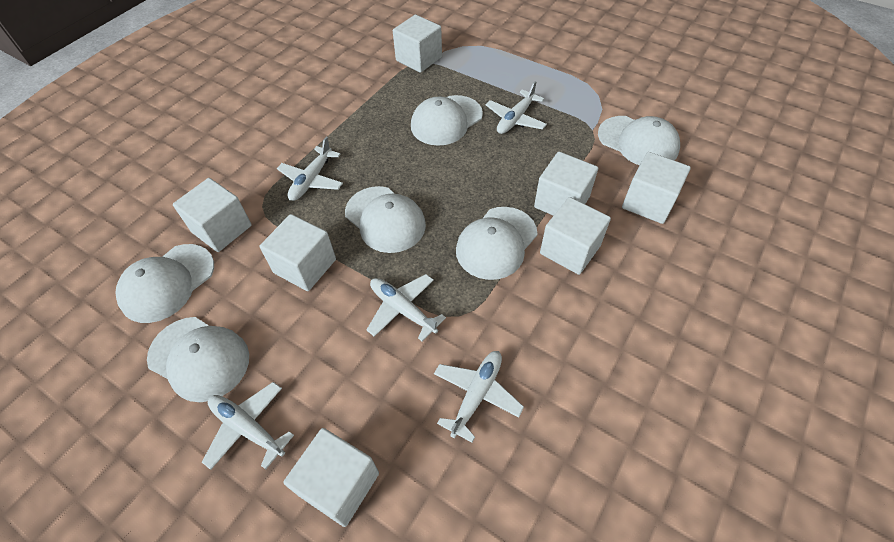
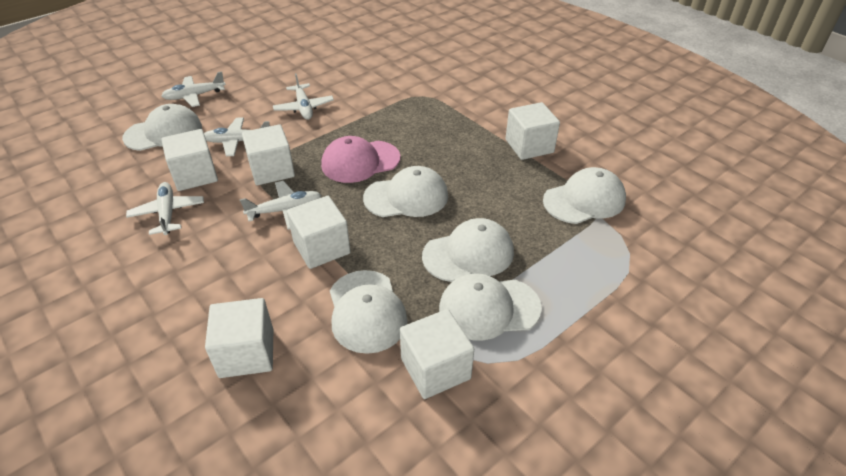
pink cap: none = 0 -> [321,136,400,183] = 1
white cube: [173,178,252,252] [260,214,336,291] [283,428,379,527] [393,15,442,73] [534,152,598,216] [540,197,611,275] [622,152,691,224] = 7 -> [161,129,218,191] [205,298,273,378] [242,124,295,185] [287,196,351,269] [400,309,474,399] [505,102,560,160] = 6

